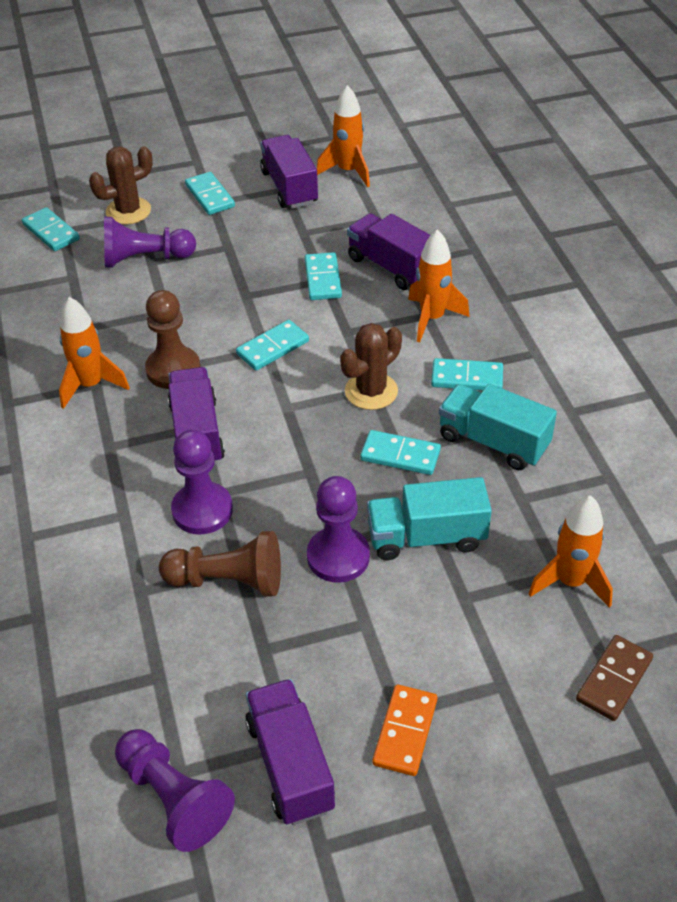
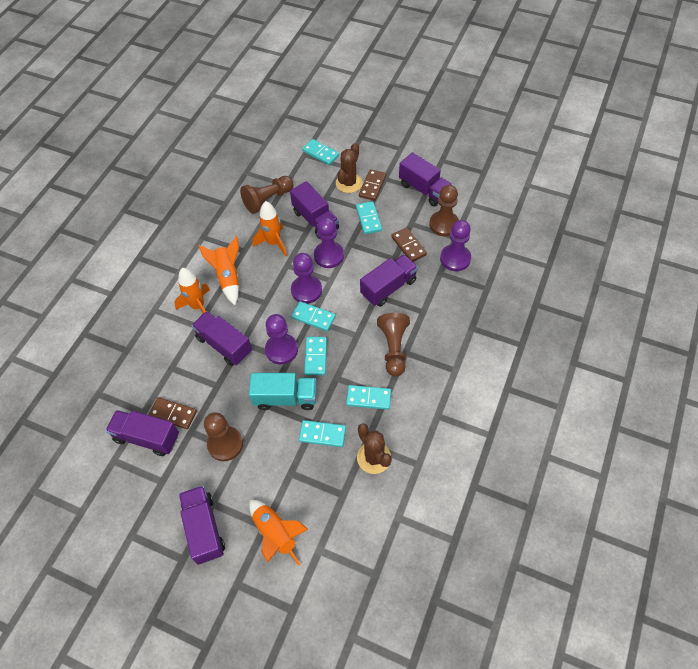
brown domino: [576,635,653,721] = 1 -> [148,397,197,429] [359,169,386,201] [391,227,427,262] = 3
brown pawn: [145,290,201,389] [159,531,281,597] = 2 -> [204,412,243,461] [240,176,293,214] [377,313,410,377] [429,185,459,236] = 4
orange domino: [373,685,437,776] = 1 -> none = 0
purple truck: [168,367,225,465] [245,679,335,825] [260,135,318,209] [347,213,431,290] = 4 -> [106,410,179,456] [179,485,225,565] [191,311,252,366] [290,181,339,239] [360,254,418,307] [399,152,453,207] = 6
turquoise truck: [367,477,492,560] [439,384,557,470] = 2 -> [249,373,317,410] = 1

